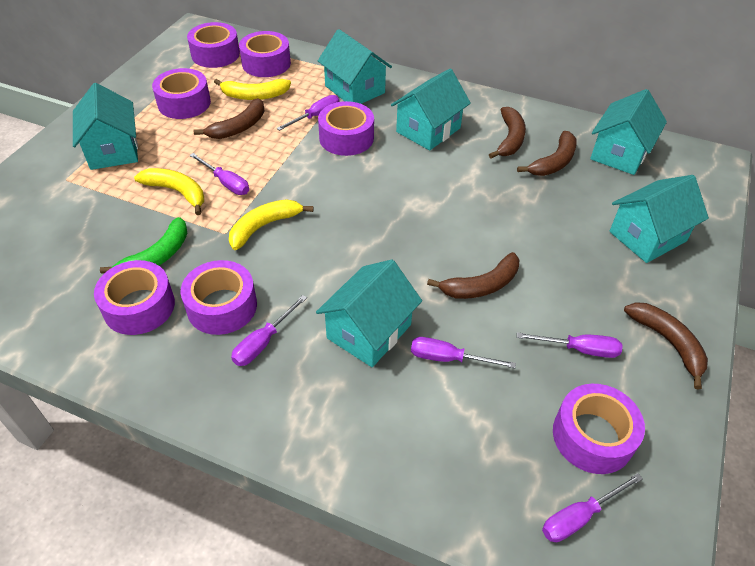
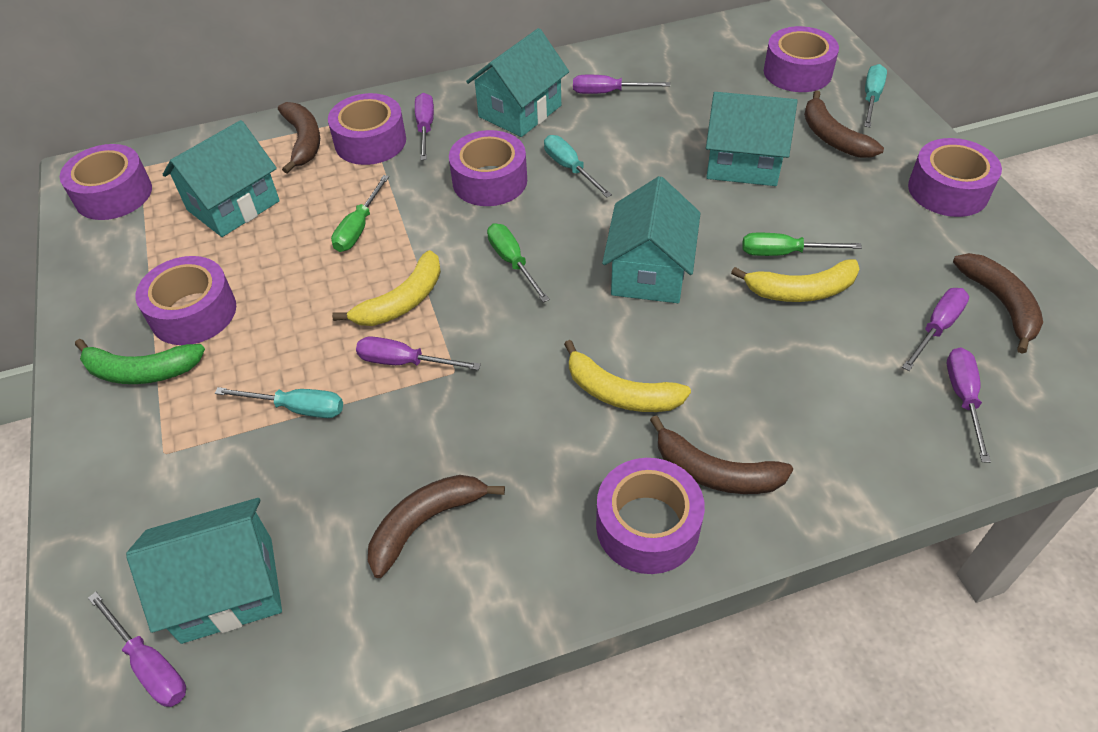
green screwdriver: none = 0 -> [331,175,389,252] [487,223,550,303] [742,233,862,256] = 3
turquoise house: [73,83,138,170] [316,259,422,367] [318,29,392,104] [391,69,471,150] [590,89,667,175] [610,175,709,263] = 6 -> [126,498,282,644] [162,120,280,237] [466,28,569,137] [602,176,701,303] [706,92,797,186] = 5
turquoise screwdriver: none = 0 -> [215,387,343,418] [544,135,612,198] [864,64,887,127] = 3

